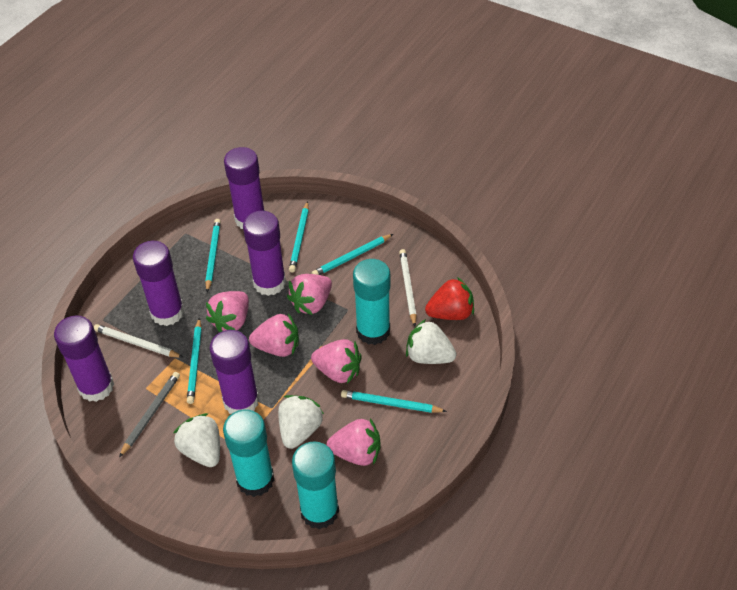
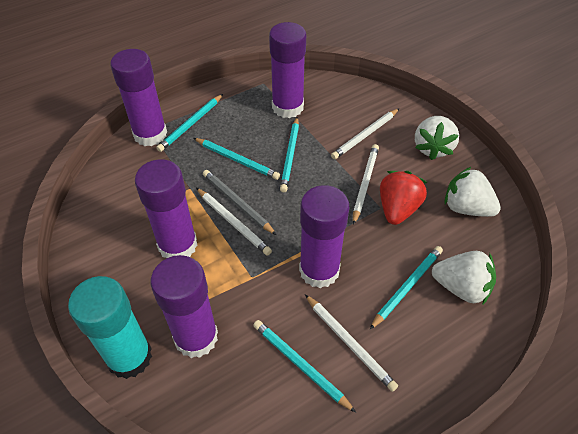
pink strawberry: [206,291,249,332] [249,313,299,357] [287,274,332,315] [311,339,362,384] [327,418,381,466] = 5 -> none = 0
turquoise glue stick: [223,409,274,497] [292,442,339,529] [353,259,390,345] = 3 -> [68,276,152,379] = 1
white pencil: [94,324,183,358] [399,249,417,326] = 2 -> [196,188,272,256] [305,294,398,392] [331,109,399,159] [353,144,379,225] = 4

